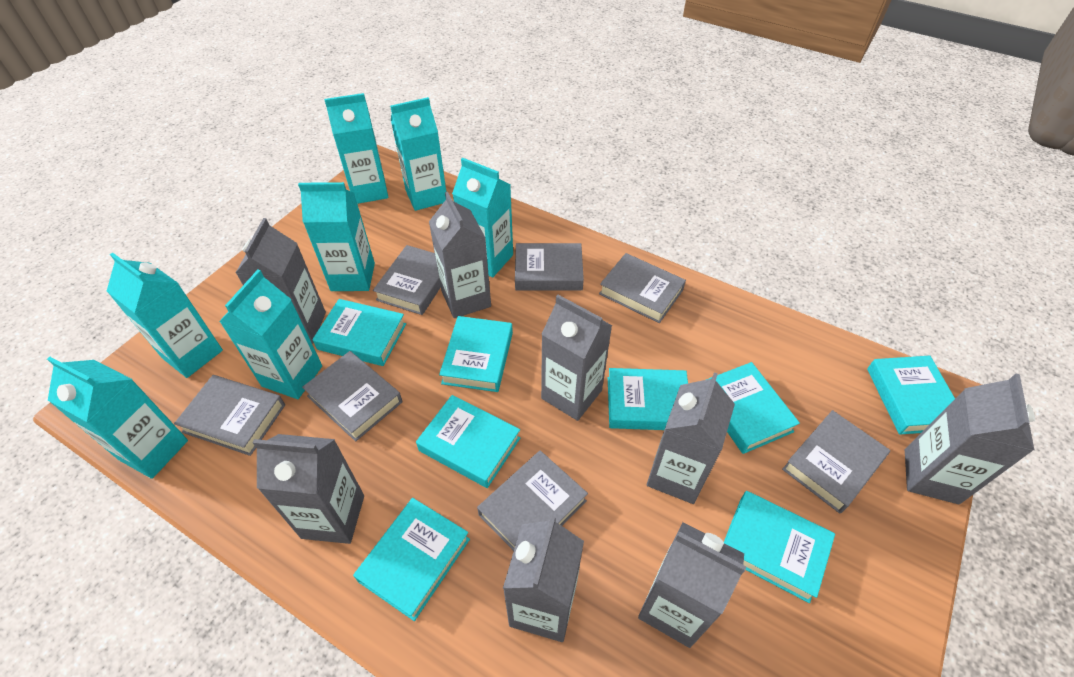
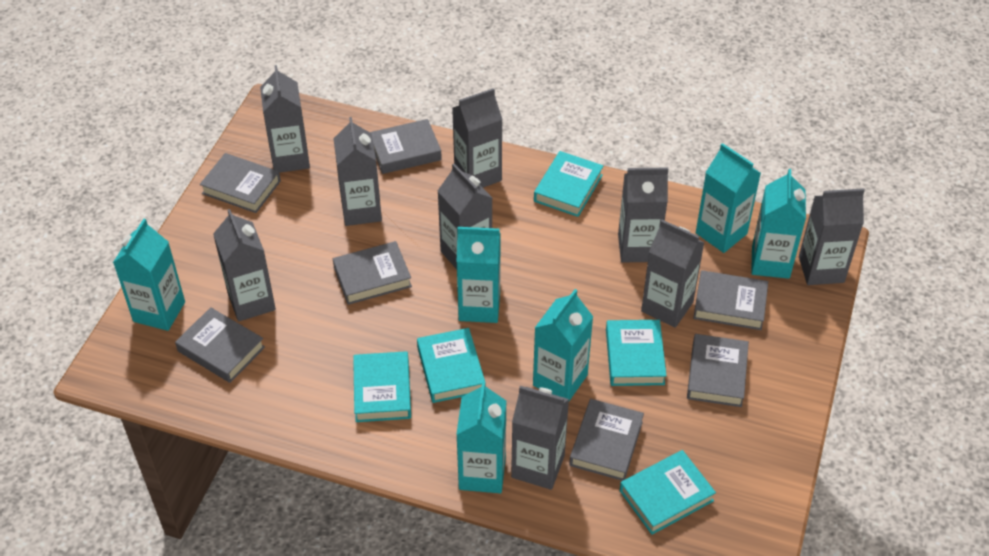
grey carton: [236,218,326,344] [253,434,364,544] [429,192,491,318] [503,515,584,642] [541,295,613,421] [638,522,747,648] [647,372,735,504] [905,373,1035,504] = 8 -> [213,209,276,321] [260,65,310,173] [333,117,382,226] [438,164,492,269] [452,88,503,187] [511,386,569,490] [618,167,668,263] [641,220,705,328] [799,188,865,285] = 9
turquoise book: [312,299,406,366] [353,498,470,621] [416,395,520,488] [439,316,513,392] [608,368,688,430] [706,362,800,454] [724,491,835,603] [867,356,955,435] = 8 -> [353,351,411,422] [417,328,486,403] [534,151,603,217] [606,320,667,386] [620,450,716,535] = 5
turquoise carton: [47,357,188,479] [107,252,223,378] [219,270,322,399] [298,182,375,291] [324,93,388,204] [390,97,446,211] [452,158,513,278] = 7 -> [113,219,185,331] [456,227,501,323] [456,381,506,493] [533,289,593,401] [696,143,761,253] [751,169,806,279] = 6

